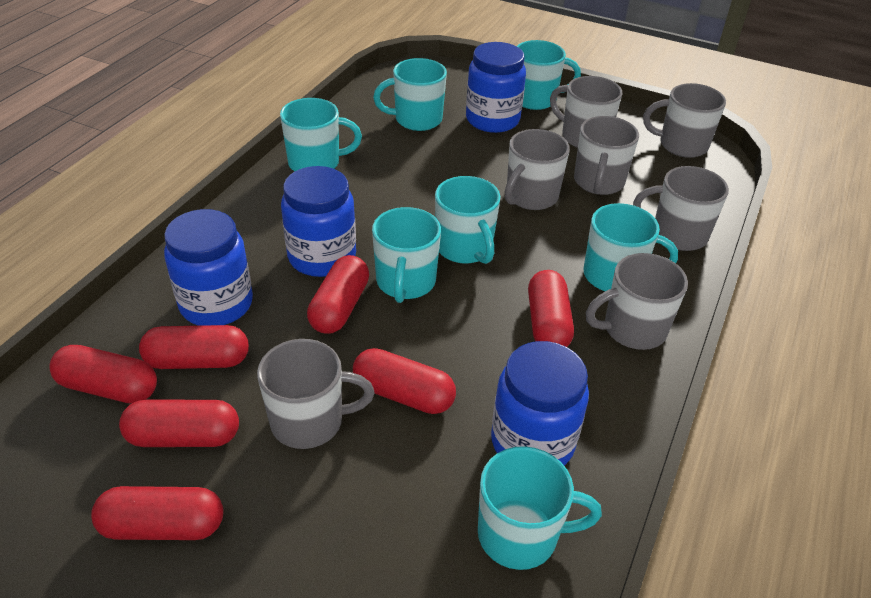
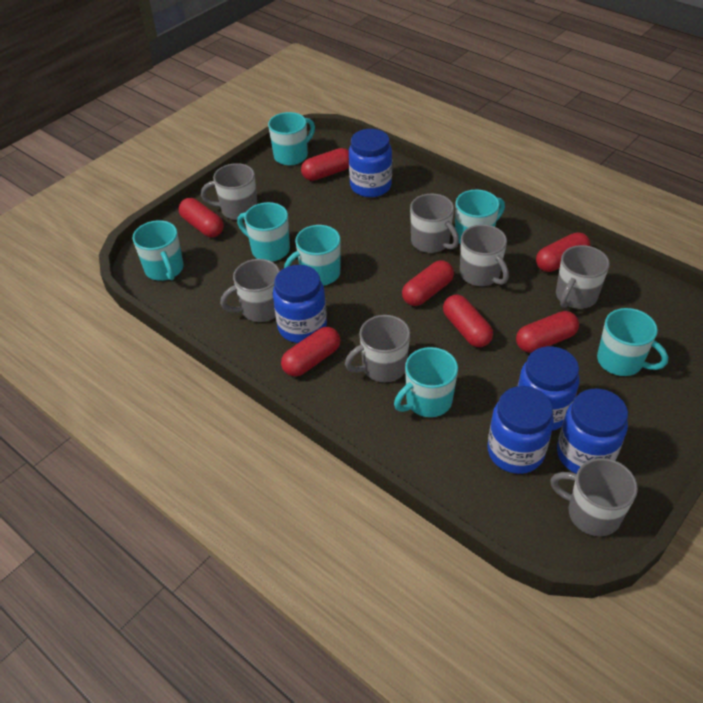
blue jar: [164,209,253,326] [281,166,356,277] [466,42,526,133] [491,341,589,466] = 4 -> [273,265,327,343] [349,129,392,197] [487,386,554,474] [518,346,579,431] [557,389,628,474] = 5

